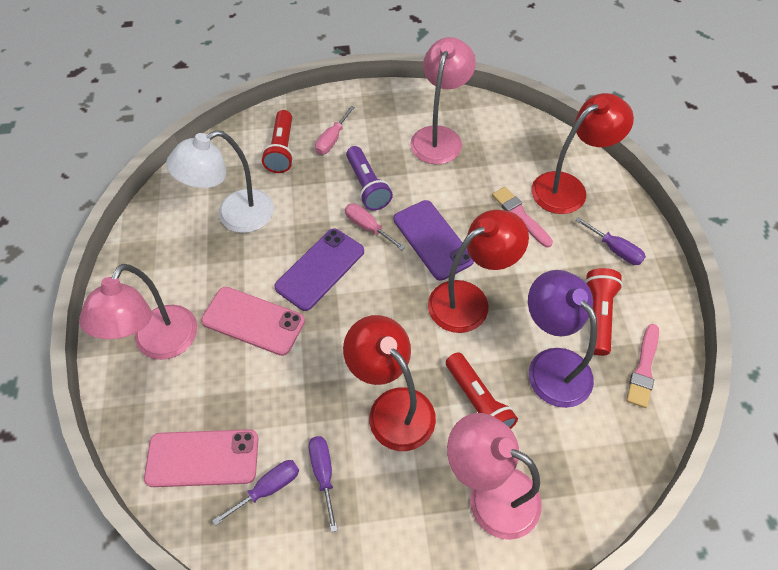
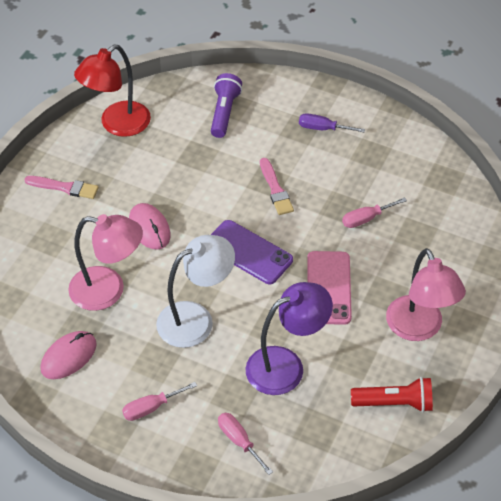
pink lamp: [79,264,197,360] [410,37,476,164] [447,413,541,540] = 3 -> [68,214,143,311] [386,248,466,341] = 2
pink mouse: none = 0 -> [40,331,97,379] [129,203,170,250] = 2
pink phone: [144,429,258,487] [201,287,305,356] = 2 -> [307,251,352,325] = 1
pink screwdriver: [315,106,355,155] [345,203,405,250] = 2 -> [122,382,197,421] [218,413,273,475] [342,197,407,228] = 3
purple phone: [274,228,364,311] [394,200,474,281] = 2 -> [211,220,293,284] = 1
purple screwdriver: [212,460,299,526] [309,436,338,532] [575,217,646,265] = 3 -> [299,113,365,132] = 1
red flashlight: [262,110,294,173] [446,352,518,429] [585,268,623,356] = 3 -> [351,377,433,412] = 1
red lamp: [343,315,436,451] [428,210,529,333] [532,93,634,214] = 3 -> [74,45,151,137] = 1

